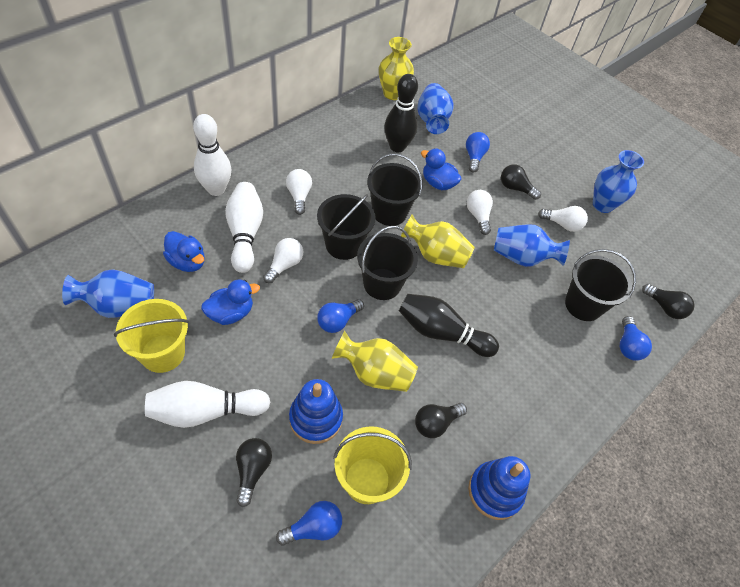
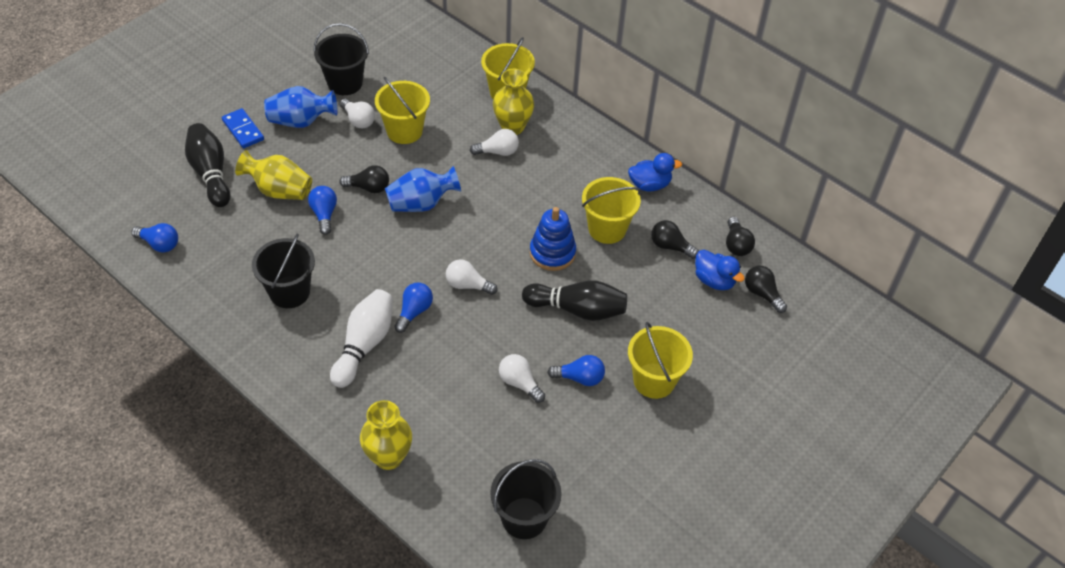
black bucket: [317,194,376,260] [357,226,418,300] [367,153,423,226] [565,249,636,321] = 4 -> [252,234,315,308] [313,23,369,95] [490,459,562,539] = 3
blue domino: none = 0 -> [222,108,264,148] = 1
blue duck: [163,231,205,272] [201,279,260,325] [421,149,462,190] = 3 -> [628,153,682,191] [695,250,745,290] = 2
blue stacking toy: [289,379,343,444] [468,456,530,520] = 2 -> [530,207,576,271] = 1
blue vase: [62,269,154,318] [417,83,454,134] [494,224,570,267] [593,150,644,213] = 4 -> [264,86,337,128] [385,166,461,212] = 2
white bowling pin: [145,381,270,428] [193,114,231,196] [225,182,263,273] = 3 -> [330,289,393,388] = 1
yellow bucket: [114,299,189,373] [333,426,412,504] = 2 -> [375,76,430,144] [481,37,535,99] [582,177,641,244] [628,322,693,399] = 4

